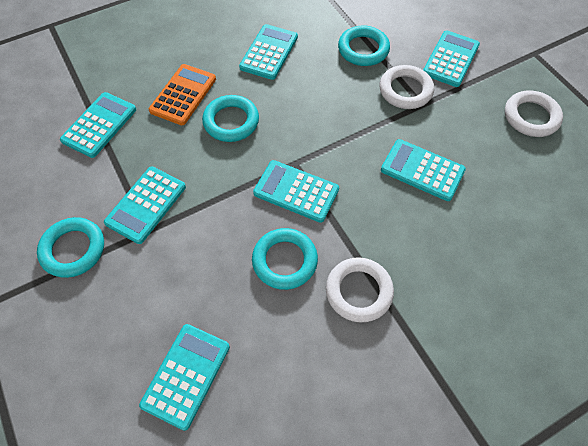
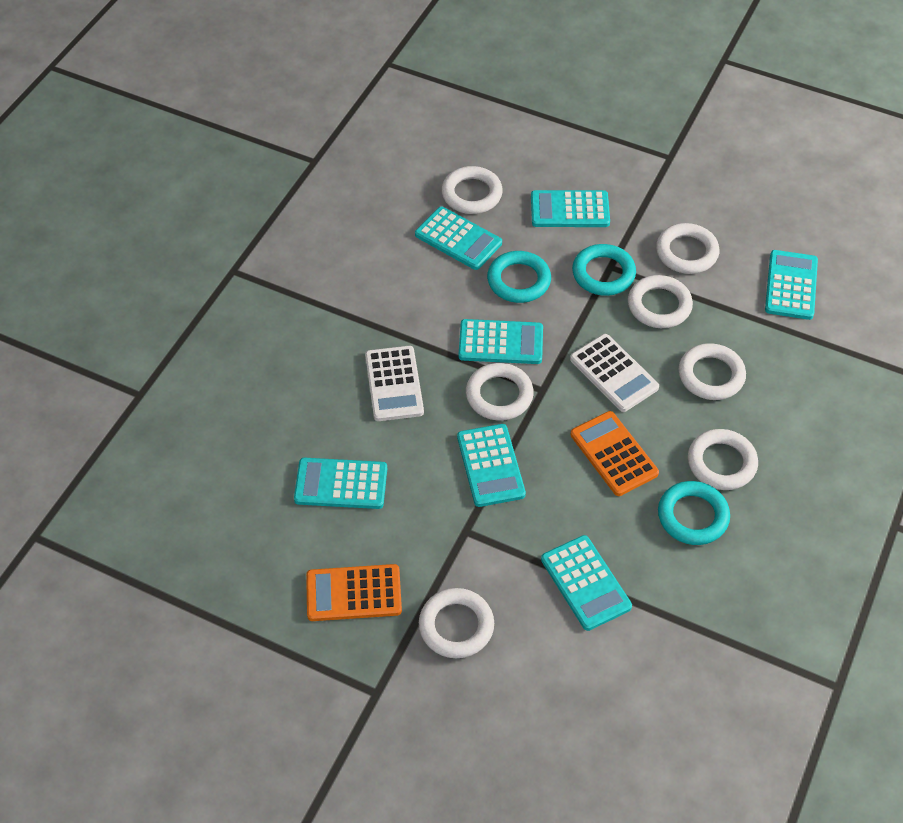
orange calculator: [149,64,216,125] = 1 -> [306,564,402,621] [571,411,659,496] = 2
turquoise ring: [37,217,104,278] [202,95,259,142] [252,228,318,290] [338,25,390,66] = 4 -> [487,251,551,303] [572,244,636,296] [658,481,730,545] = 3
white calculator: none = 0 -> [365,346,424,421] [570,334,659,412] = 2
white ring: [326,257,394,323] [380,65,434,109] [505,90,563,137] = 3 -> [419,588,494,658] [442,166,503,214] [466,363,534,421] [628,275,693,328] [656,223,719,274] [679,343,746,400] [688,429,758,490] = 7

